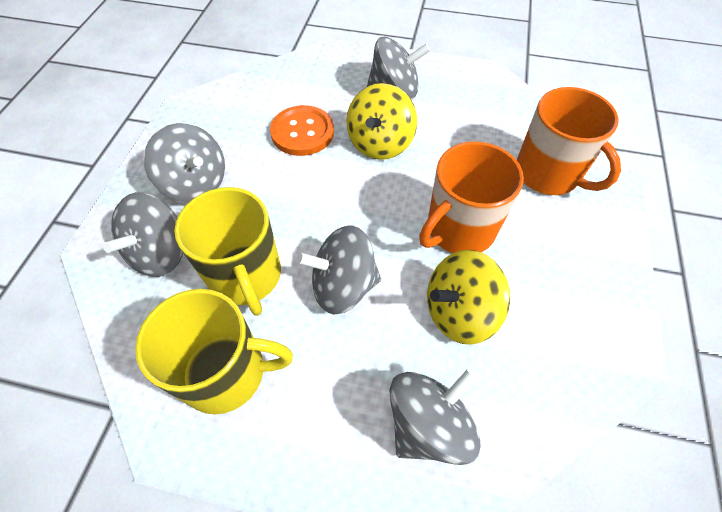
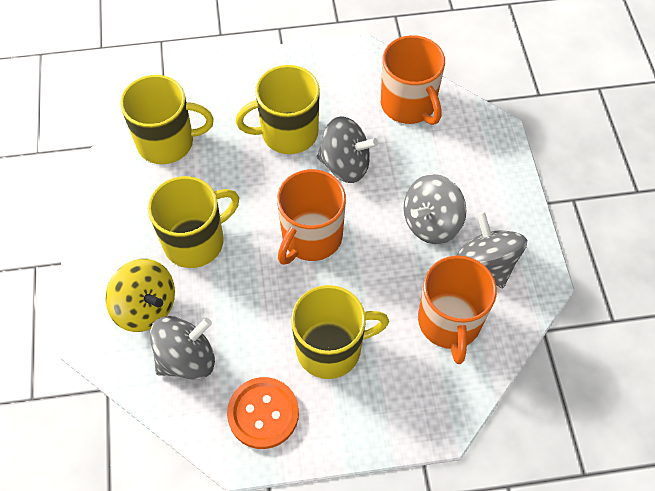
grey spinning top: [103,192,183,277] [143,123,225,203] [296,226,381,315] [367,36,430,99] [389,369,481,465] = 5 -> [150,316,215,380] [317,116,378,183] [404,174,467,244] [457,212,527,288] = 4
orange mug: [419,141,524,253] [517,87,621,195] = 2 -> [277,169,346,265] [381,35,445,125] [418,255,497,364] = 3
yellow mug: [135,289,293,414] [174,187,281,316] = 2 -> [120,75,214,164] [148,176,239,268] [236,65,320,154] [291,285,389,379] = 4
yellow spinning top: [346,83,417,160] [427,250,510,345] = 2 -> [105,259,175,332] = 1

